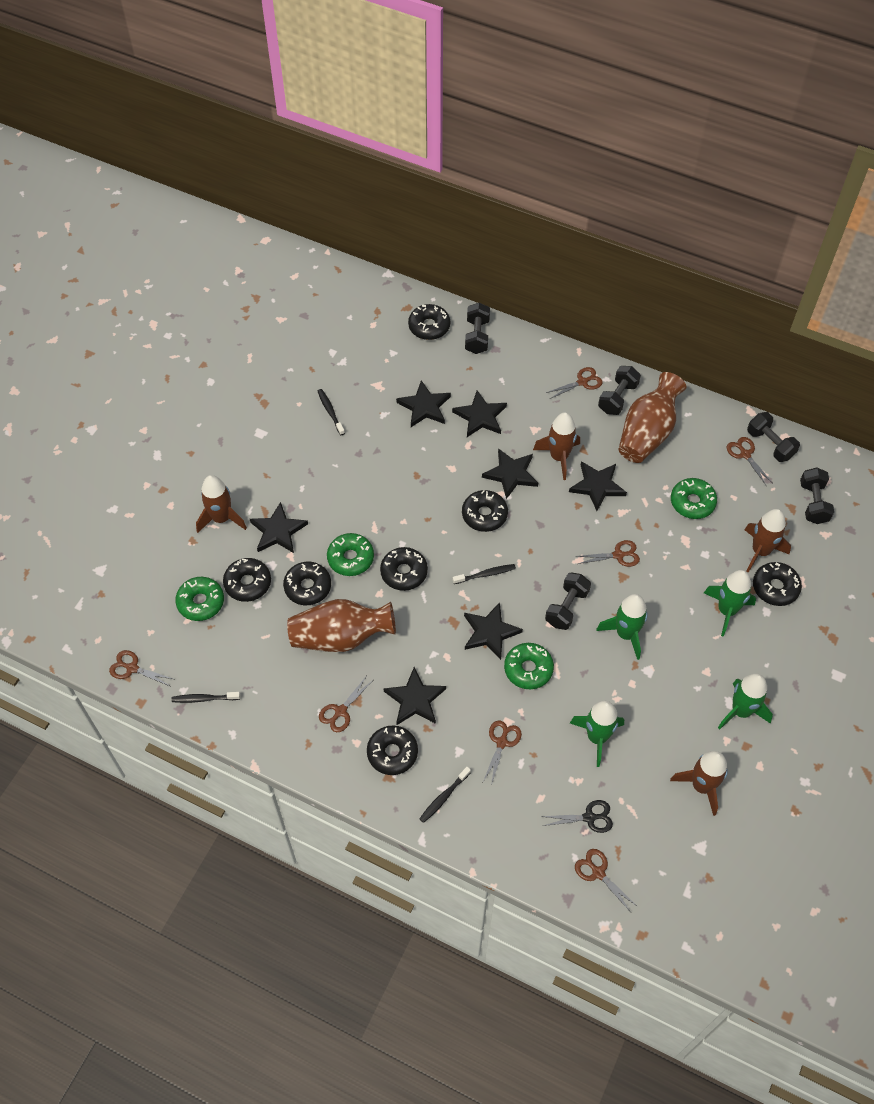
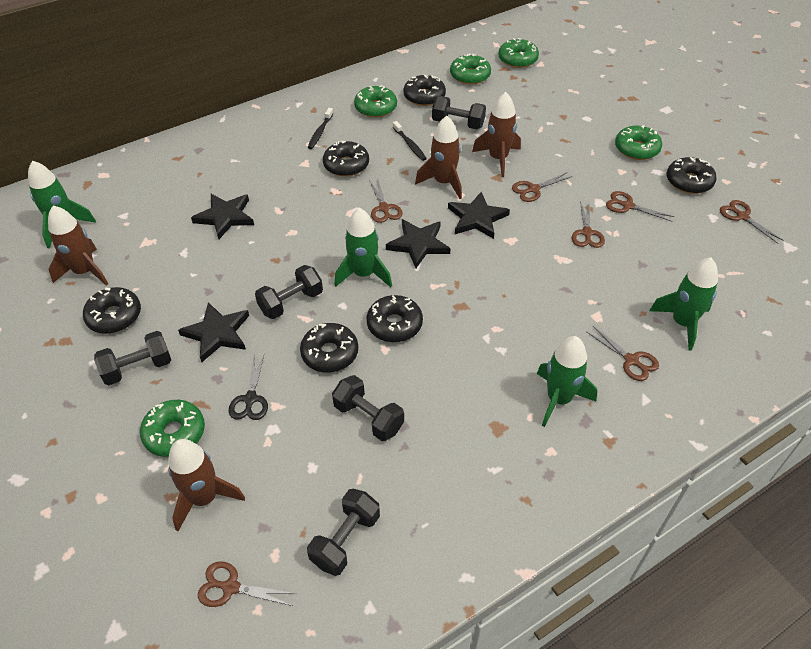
black donut: [223,558,271,602] [283,562,331,605] [367,726,418,775] [380,547,428,591] [408,304,450,340] [462,490,508,532] [753,562,802,606] = 7 -> [83,287,141,334] [300,323,358,373] [323,141,369,177] [367,295,423,342] [403,74,446,106] [667,157,716,194] = 6
black star: [250,502,308,553] [383,667,446,725] [396,380,451,427] [452,390,507,437] [464,602,523,660] [482,448,538,499] [569,461,627,511] = 7 -> [178,302,249,362] [191,194,254,239] [386,219,450,268] [448,192,510,239] = 4
black toothbrush: [171,692,240,703] [318,389,345,435] [419,767,471,823] [453,564,516,584] = 4 -> [308,108,333,149] [393,121,427,161] = 2
brown vase: [287,599,396,652] [619,372,686,463] = 2 -> none = 0
green donut: [175,577,224,621] [327,533,374,576] [504,643,554,689] [671,478,717,519] = 4 -> [140,400,205,457] [354,85,397,118] [450,54,491,85] [498,38,539,68] [615,125,662,160] = 5

